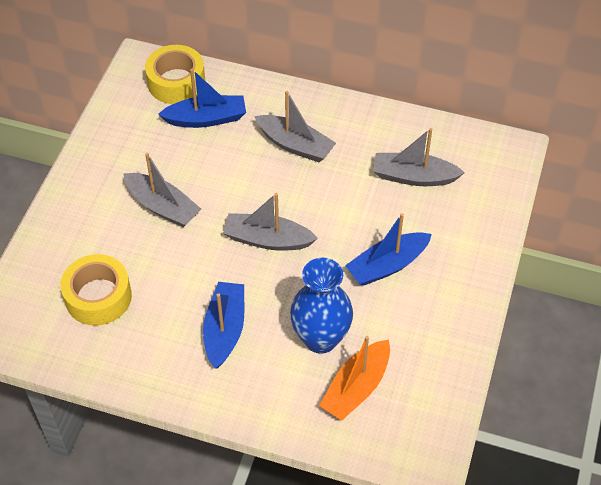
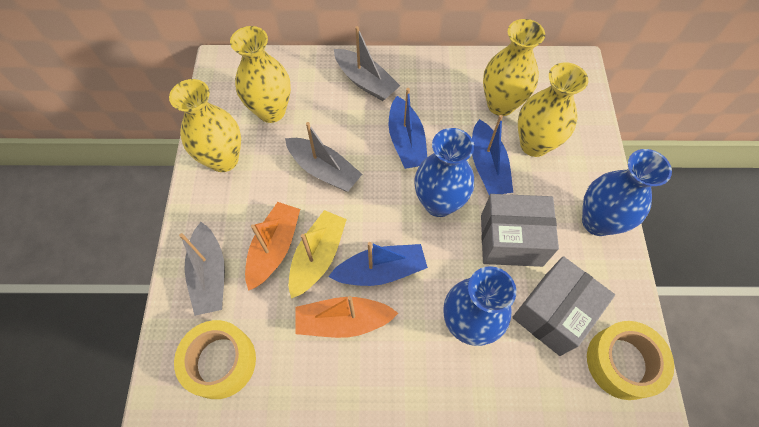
blue vase: [290,258,353,354] = 1 -> [414,128,474,217] [443,266,516,346] [582,149,672,236] = 3
grey boat: [123,153,201,227] [223,193,318,251] [254,91,336,162] [373,128,465,186] = 4 -> [179,222,225,316] [285,122,362,192] [334,26,400,101] = 3
grey box: none = 0 -> [481,194,559,267] [512,256,615,356] = 2
orange boat: [319,336,390,421] = 1 -> [245,202,300,291] [296,296,398,338] = 2
yellow boat: none = 0 -> [289,210,347,299] = 1
yellow vase: none = 0 -> [169,79,241,172] [230,26,291,123] [483,19,545,116] [518,62,588,157] = 4

